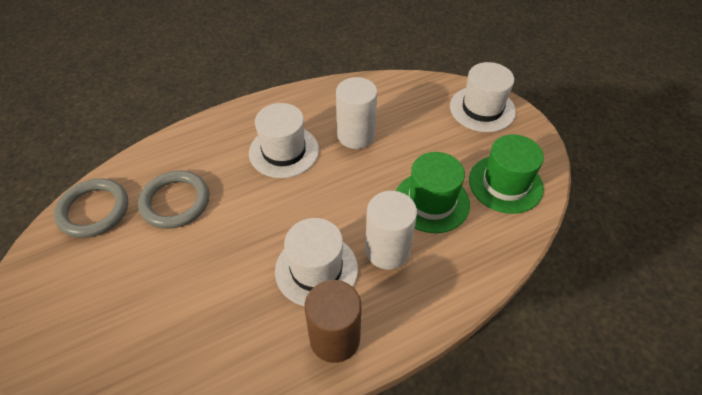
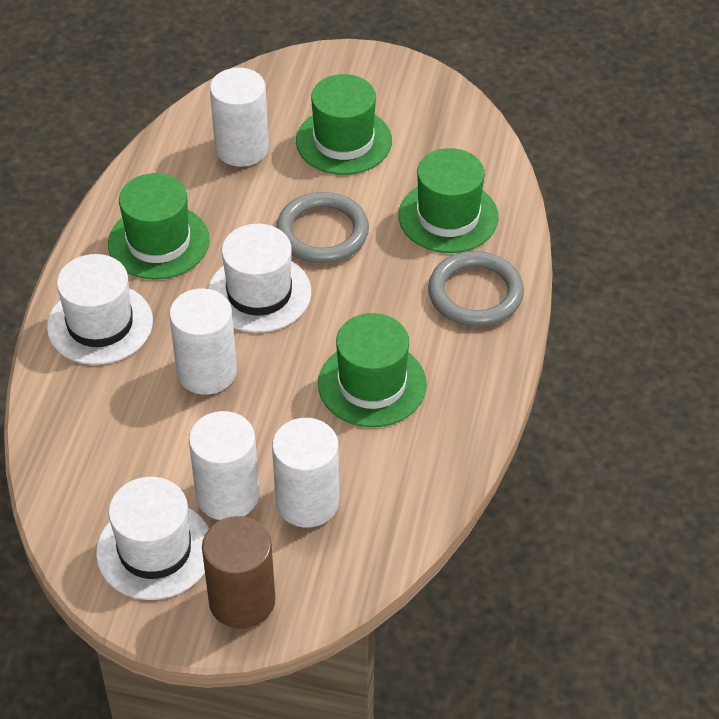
green hat: [396,152,470,233] [469,134,544,214] = 2 -> [108,173,210,280] [296,74,392,175] [318,313,427,427] [399,148,499,253] = 4
white cylinder: [336,77,377,149] [365,191,417,270] = 2 -> [169,288,237,395] [189,411,260,520] [210,68,269,167] [272,418,339,528] = 4

